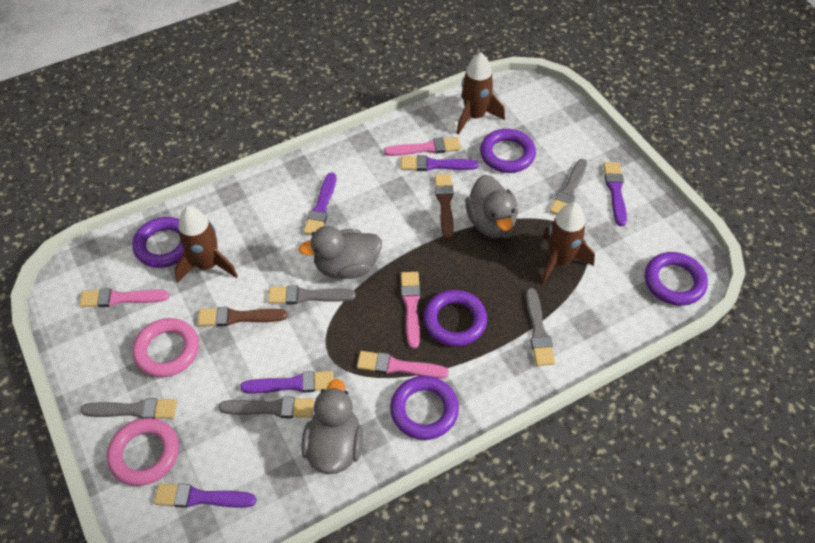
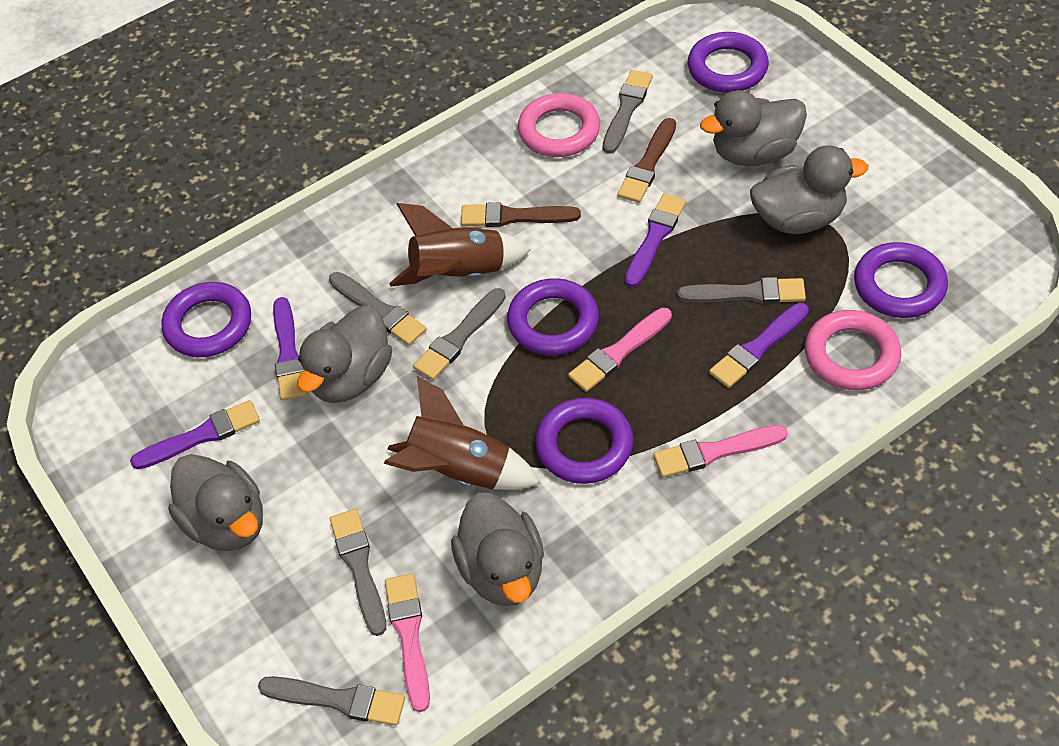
brown rocket: [174,206,238,283] [457,53,505,135] [540,202,595,285] = 3 -> [384,376,540,490] [389,203,531,287] = 2
grey brush: [80,398,177,419] [219,397,314,418] [268,285,355,304] [526,288,555,366] [550,159,587,215] = 5 -> [258,676,405,726] [329,272,427,345] [330,509,386,636] [413,288,506,380] [603,70,653,154] [677,277,806,304] = 6
grey duck: [299,226,382,279] [301,379,363,474] [465,175,518,238] = 3 -> [168,454,263,551] [297,306,392,403] [451,493,544,606] [700,90,807,166] [750,145,868,234] = 5
pink brush: [79,288,169,307] [357,351,449,379] [384,137,461,156] [401,272,421,349] = 4 -> [385,574,430,712] [568,308,672,392] [653,425,788,478] = 3
purple brush: [154,484,256,508] [240,371,334,393] [303,172,336,235] [401,155,478,171] [603,162,627,226] = 5 -> [130,400,260,470] [273,297,307,400] [625,193,686,287] [709,303,809,388] = 4

